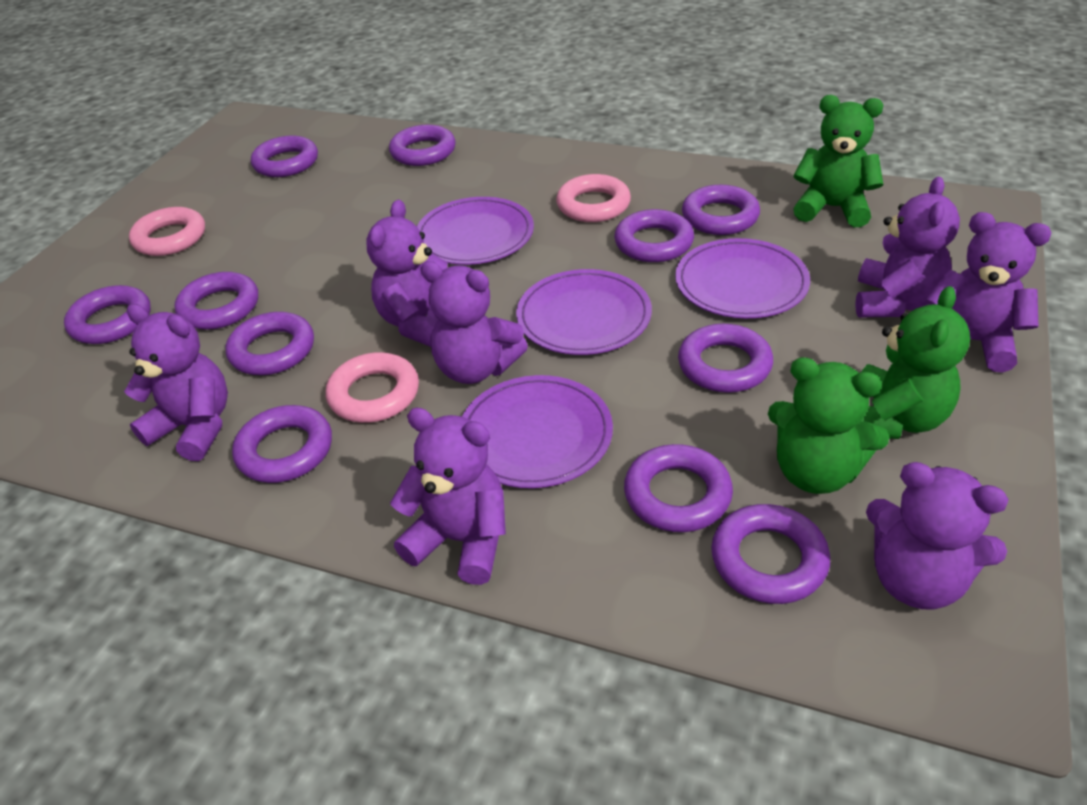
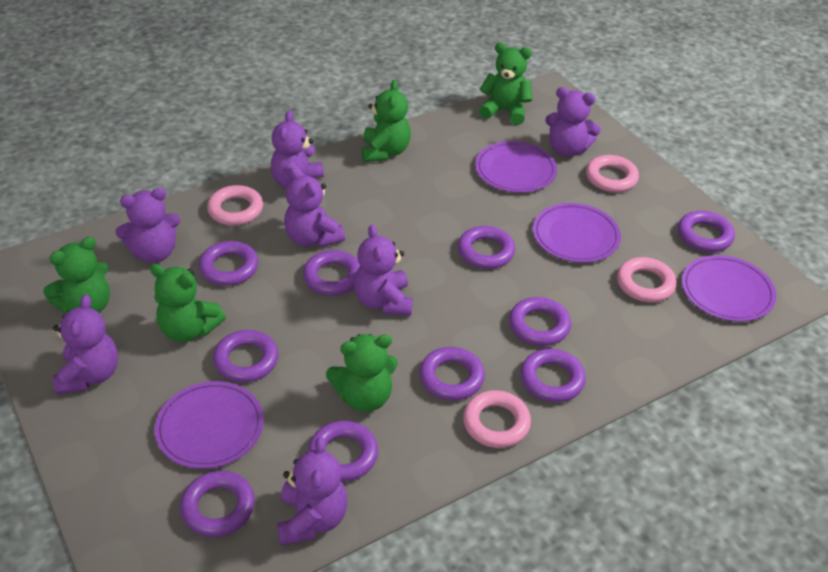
green teddy bear: [768,357,889,494] [793,95,883,227] [861,286,970,439] = 3 -> [43,237,110,313] [150,264,226,342] [326,334,398,412] [362,80,411,162] [479,43,532,125] = 5
pink ring: [129,207,205,256] [326,352,419,423] [556,174,631,222] = 3 -> [207,185,263,226] [463,390,531,448] [586,155,639,192] [617,257,677,302] = 4
purple ring: [64,285,151,344] [175,272,258,330] [226,312,314,375] [232,405,332,483] [251,136,318,177] [389,125,456,166] [614,209,694,262] [624,444,733,532] [678,324,773,393] [682,185,760,235] [711,504,830,604] = 11 -> [180,471,255,537] [199,241,258,286] [213,330,278,382] [303,250,360,295] [308,421,378,482] [420,347,485,401] [458,226,515,269] [509,297,571,346] [520,349,586,402] [678,211,735,252] = 10

